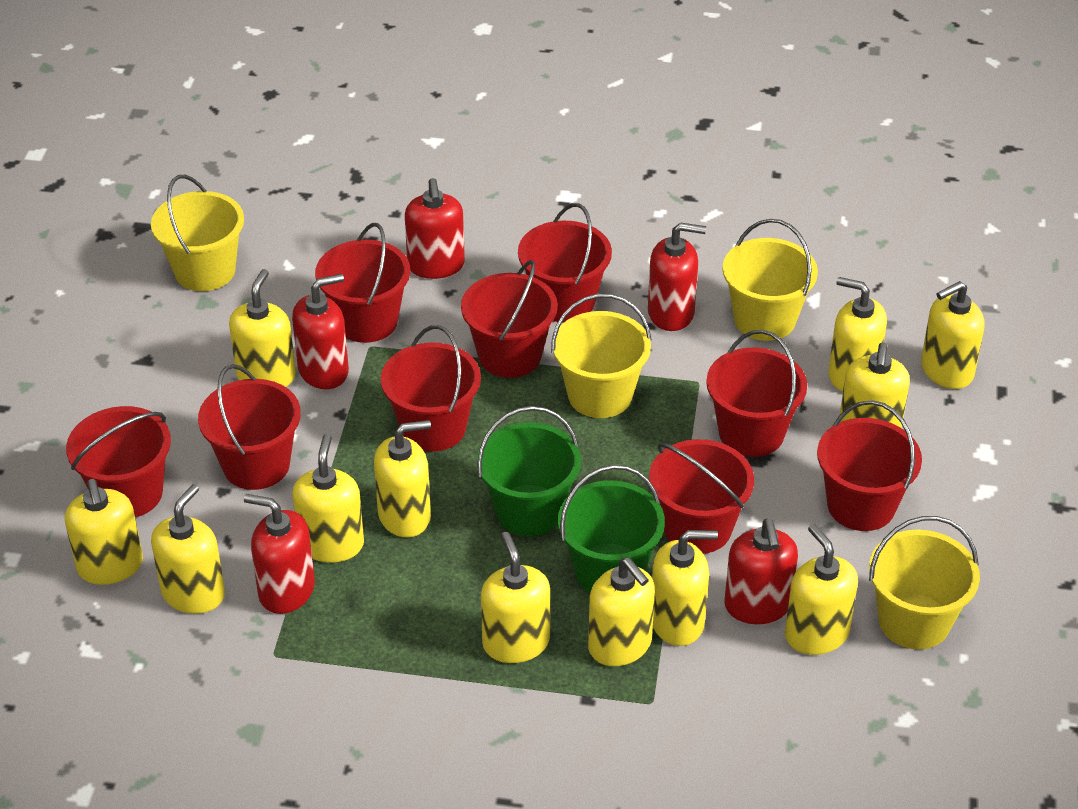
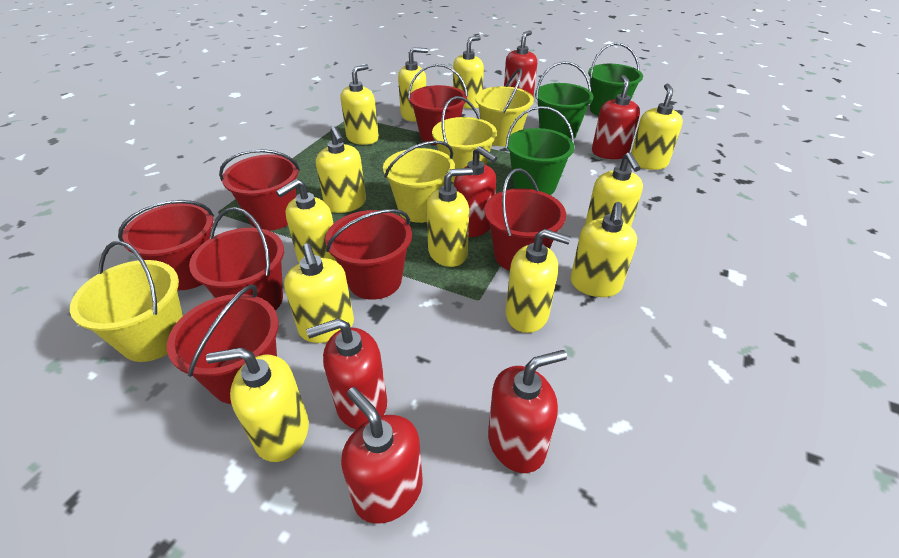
green bucket: [477,406,581,536] [558,465,665,592] = 2 -> [506,106,575,195] [535,61,593,139] [588,43,643,116] = 3
red bucket: [66,406,171,517] [198,364,301,490] [315,223,410,343] [381,325,481,452] [461,260,558,378] [518,203,612,322] [649,439,754,554] [706,330,807,457] [817,400,922,531] = 9 -> [118,200,214,290] [167,284,279,404] [189,207,284,311] [219,149,300,231] [325,209,412,300] [408,64,468,145] [484,168,566,271] = 7
red soap dispenser: [244,494,315,614] [292,274,349,389] [405,178,465,279] [648,222,706,331] [724,519,798,624] = 5 -> [306,318,387,429] [341,387,422,524] [454,146,497,237] [488,350,567,473] [504,30,537,97] [592,75,640,159] = 6

